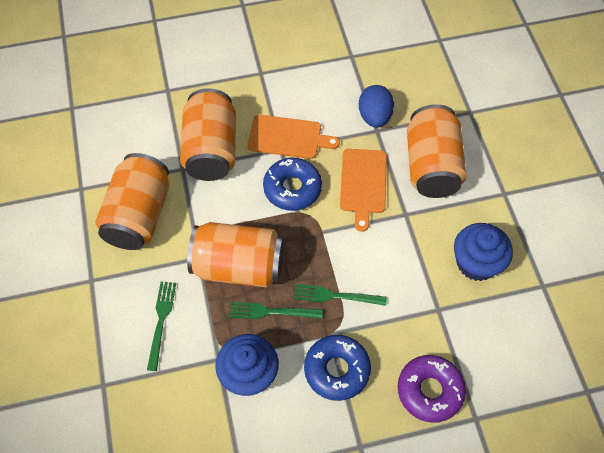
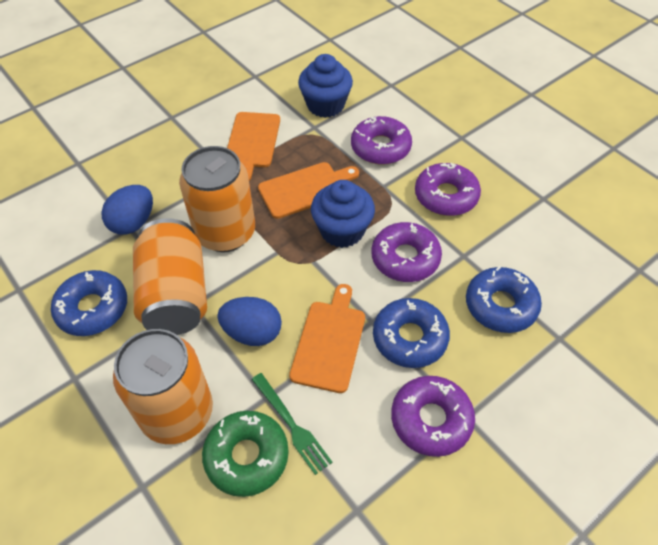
blue donut: [263,158,322,211] [304,335,371,401] = 2 -> [51,270,127,336] [373,298,450,368] [466,266,542,333] = 3
blue egg: [359,85,394,128] = 1 -> [101,185,153,235] [217,297,282,346] = 2
green donut: none = 0 -> [202,411,289,497] = 1
green fork: [147,282,176,371] [229,302,323,319] [294,284,387,306] = 3 -> [251,373,333,475] = 1
orange can: [95,153,169,250] [180,88,236,181] [187,222,284,287] [407,104,467,198] = 4 -> [113,329,213,444] [133,218,207,335] [179,146,255,252] = 3
orange cutting board: [248,115,340,159] [340,149,387,232] = 2 -> [227,112,280,181] [258,162,359,219] [289,284,365,393] = 3
purple donut: [398,355,466,423] = 1 -> [351,116,412,165] [371,222,442,282] [391,376,475,457] [415,163,481,216] = 4

